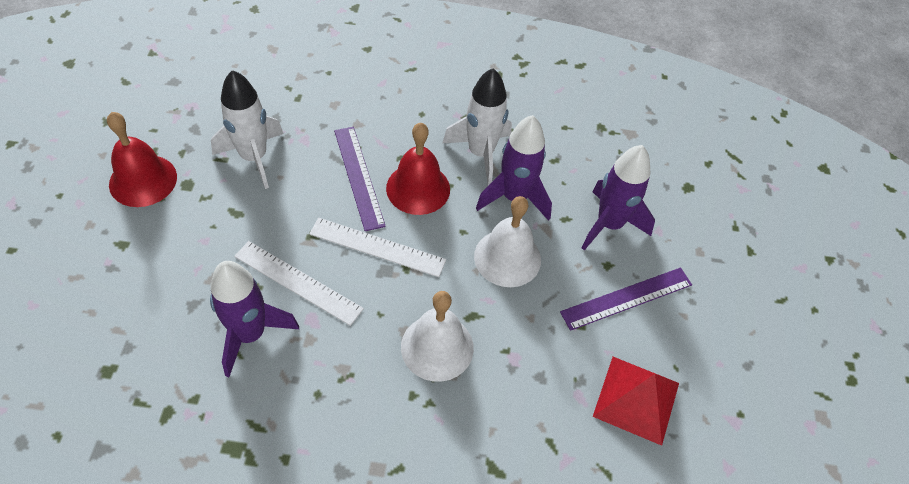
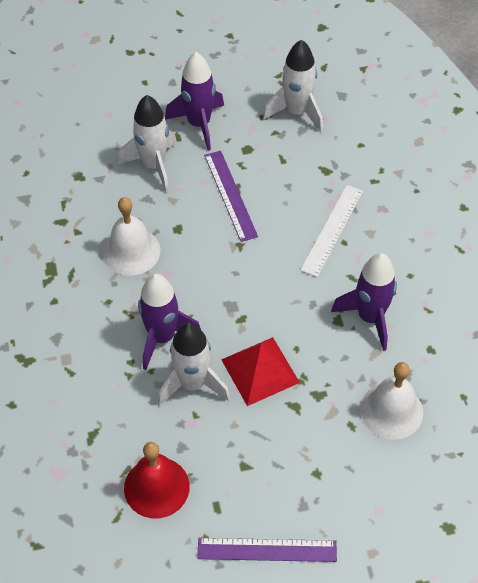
red bell: [107,112,177,207] [386,123,450,215] = 2 -> [124,442,190,518] = 1
white rocket: [211,70,284,189] [442,68,512,186] = 2 -> [118,95,177,192] [157,322,230,406] [263,40,323,132] = 3
white ruler: [234,241,364,326] [309,218,446,277] = 2 -> [300,185,363,277] = 1

